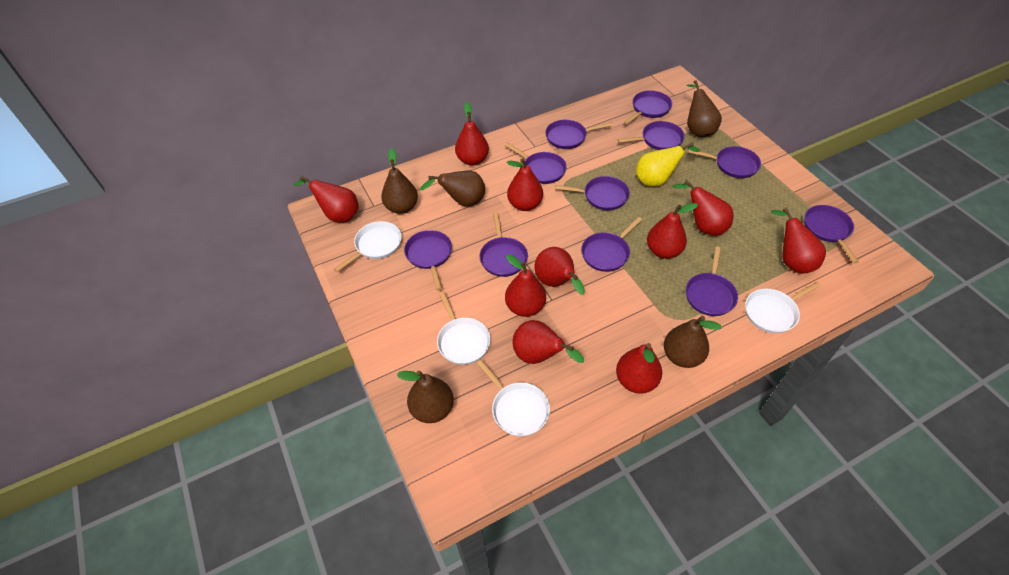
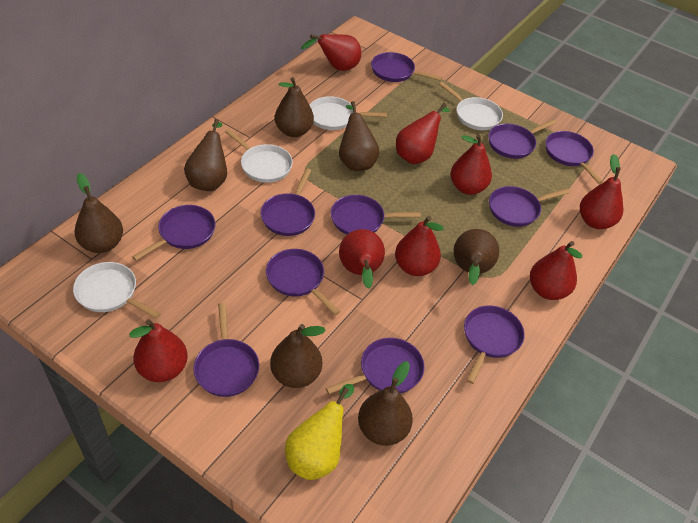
brown pear: [381,148,418,214] [397,371,454,423] [420,170,485,206] [664,316,722,368] [687,80,722,137] = 5 -> [74,173,123,253] [184,119,227,191] [270,324,326,388] [275,77,314,137] [339,101,380,171] [358,361,413,446] [454,229,499,285] = 7
red pear: [294,176,359,222] [455,102,489,165] [505,254,546,317] [507,158,543,211] [512,320,584,364] [534,247,585,295] [616,343,662,394] [647,203,698,259] [672,180,733,236] [771,208,826,274] = 10 -> [129,319,188,382] [301,34,361,71] [339,229,385,289] [395,216,444,276] [396,103,450,164] [450,134,492,195] [530,241,582,300] [580,154,623,229] = 8

